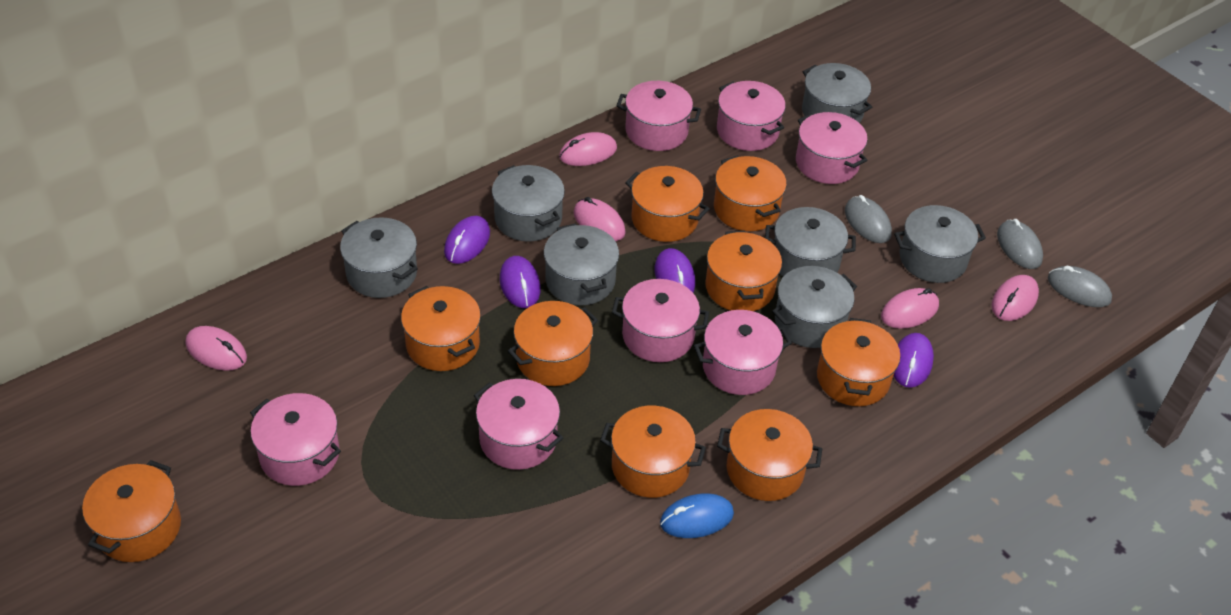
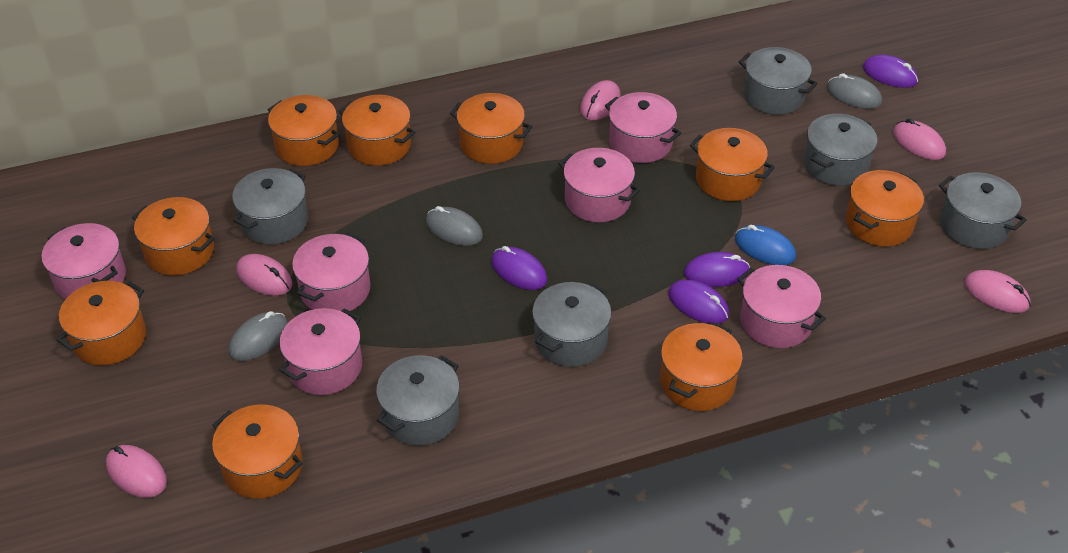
grey pot: [340,217,418,298] [492,165,565,242] [544,223,619,305] [765,207,856,277] [772,266,857,348] [802,63,872,123] [894,205,986,283] = 7 -> [232,168,308,244] [376,355,460,446] [532,282,612,367] [739,47,818,115] [804,114,877,186] [939,172,1027,249] = 6
pink pot: [250,393,341,486] [474,379,563,470] [612,279,709,362] [616,81,701,151] [694,310,792,395] [717,81,786,151] [796,112,868,184] = 7 -> [42,223,126,300] [279,308,362,395] [292,233,370,311] [558,148,640,222] [605,92,681,163] [737,265,826,348] = 6

